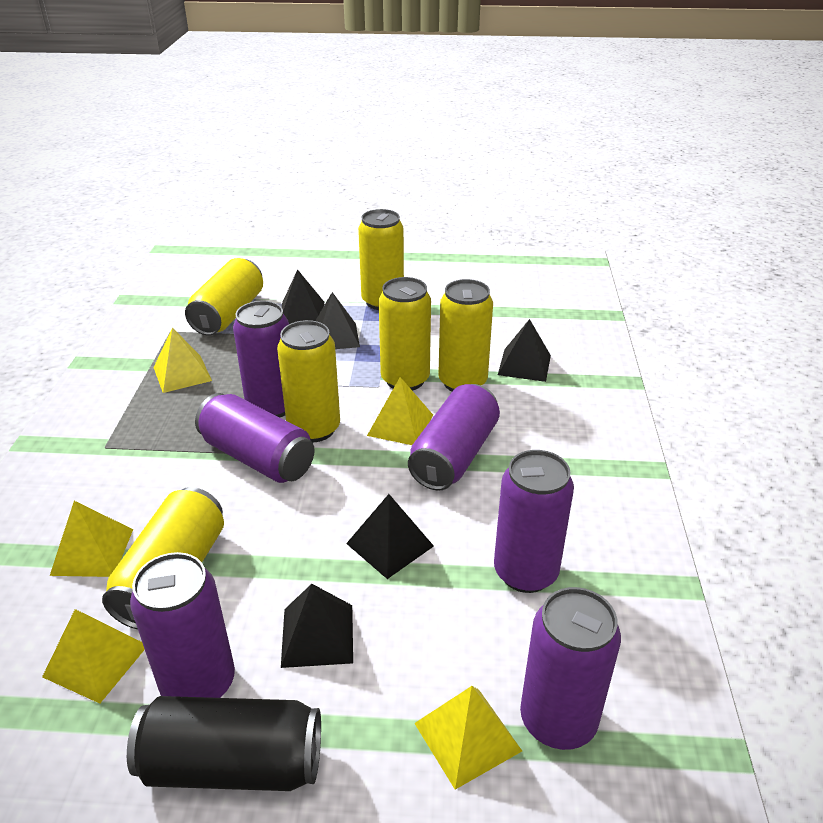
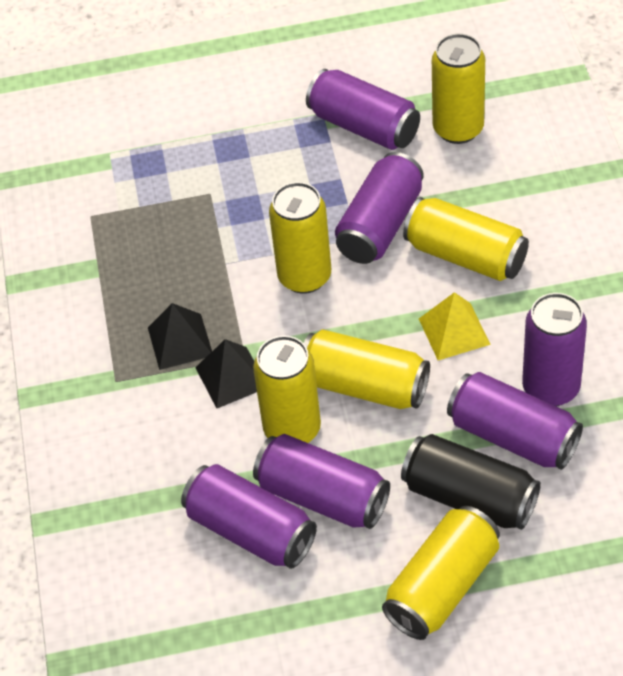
black pyramid: [281,269,324,324] [281,584,353,668] [315,292,360,349] [346,494,434,579] [498,319,551,382] = 5 -> [148,303,212,370] [195,339,257,408] = 2
yellow pyramid: [42,609,145,704] [50,501,133,577] [153,328,212,393] [367,377,433,445] [414,686,522,790] = 5 -> [419,292,491,360] = 1

